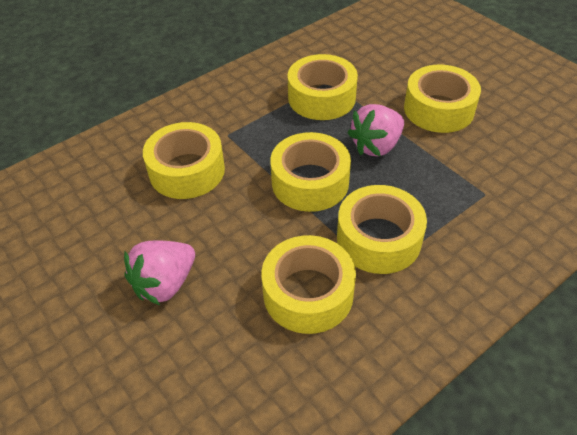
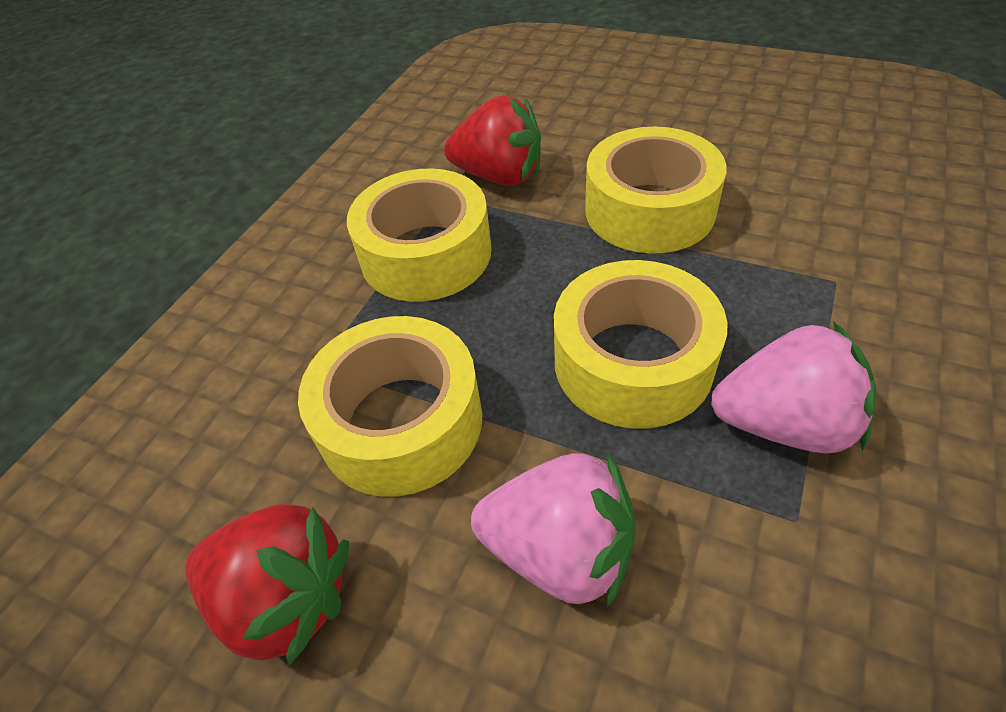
red strawberry: none = 0 -> [185,504,349,665] [444,95,541,186] = 2
yellow tape: [143,122,225,199] [262,235,356,334] [270,132,351,212] [288,54,358,120] [337,185,427,274] [404,65,481,133] = 6 -> [298,316,483,497] [347,168,492,302] [554,260,727,429] [585,127,727,254] = 4

